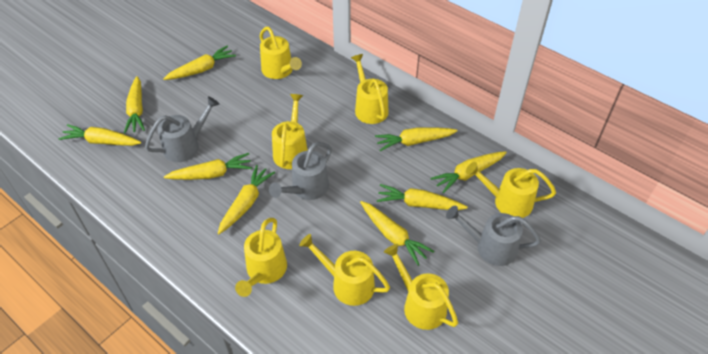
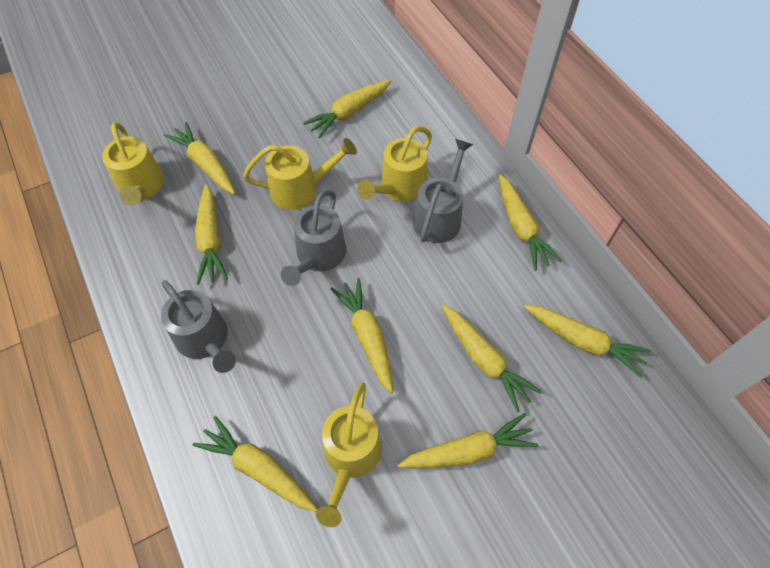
yellow watering can: [235,218,287,297] [260,27,302,79] [272,94,308,169] [299,234,390,306] [351,54,389,124] [384,244,458,330] [466,162,556,218] = 7 -> [102,122,164,206] [243,138,357,210] [316,383,382,527] [357,126,432,202] = 4

